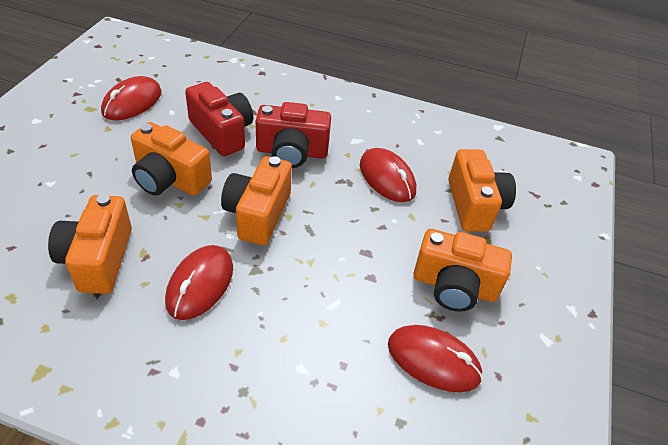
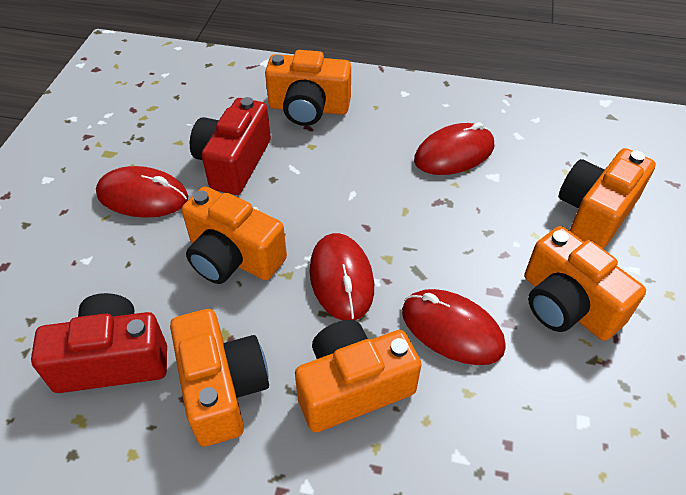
orange camera: [48,194,132,294] [131,122,212,196] [221,156,292,245] [413,229,512,312] [448,149,516,232] = 5 -> [170,309,269,446] [182,186,287,284] [265,50,351,126] [295,320,422,432] [525,226,646,341] [559,148,656,249] = 6

